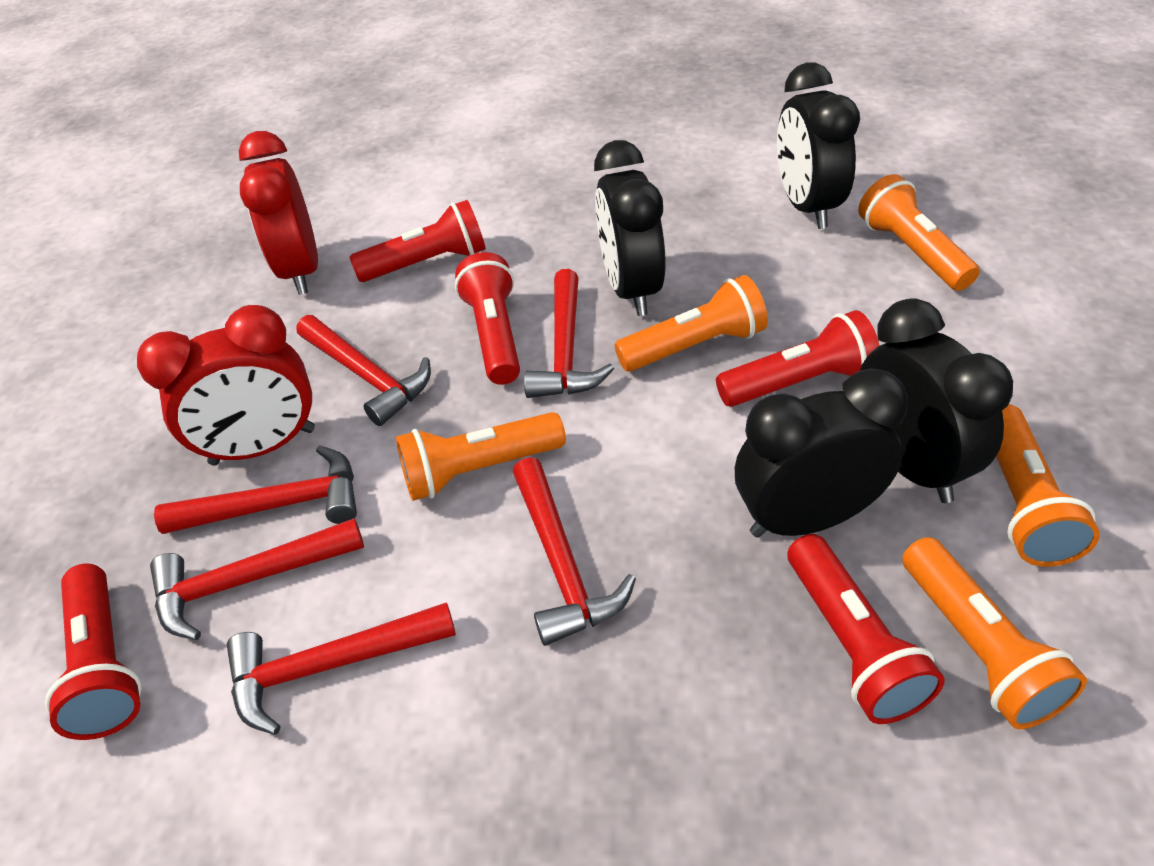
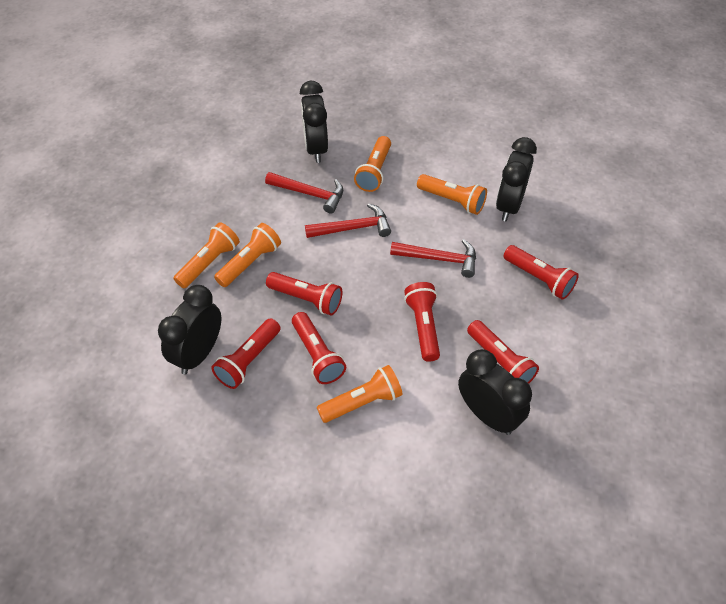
red clock: [137,305,315,466] [239,131,318,295] = 2 -> none = 0
red flashlight: [45,564,142,740] [350,200,486,282] [455,252,520,385] [716,310,880,407] [788,534,945,724] = 5 -> [211,318,281,389] [266,272,342,316] [292,312,346,384] [404,282,440,362] [467,320,539,384] [504,245,579,300] = 6
red hammer: [150,518,364,640] [154,445,357,534] [227,602,456,735] [296,315,431,426] [513,457,636,646] [524,269,614,398] = 6 -> [265,172,343,214] [305,203,391,238] [390,239,476,278] = 3

